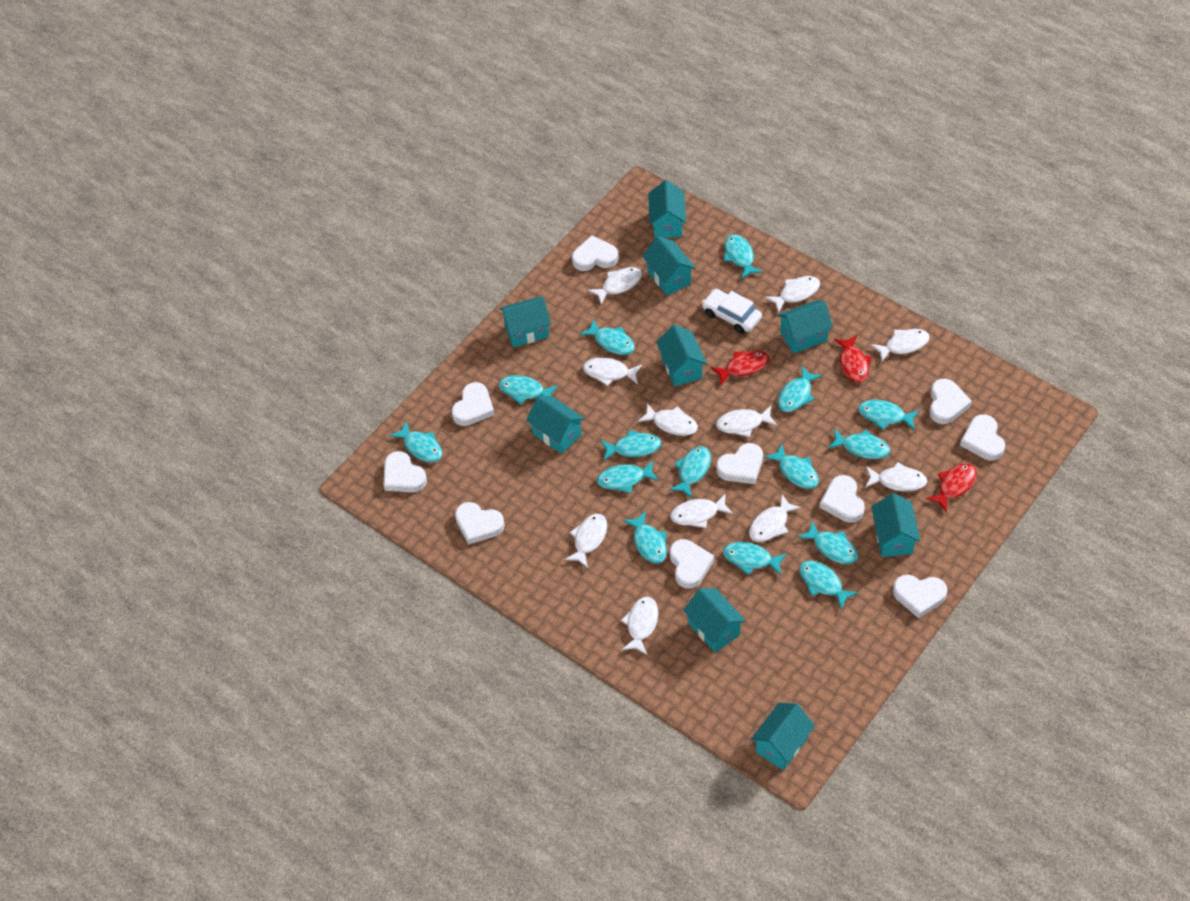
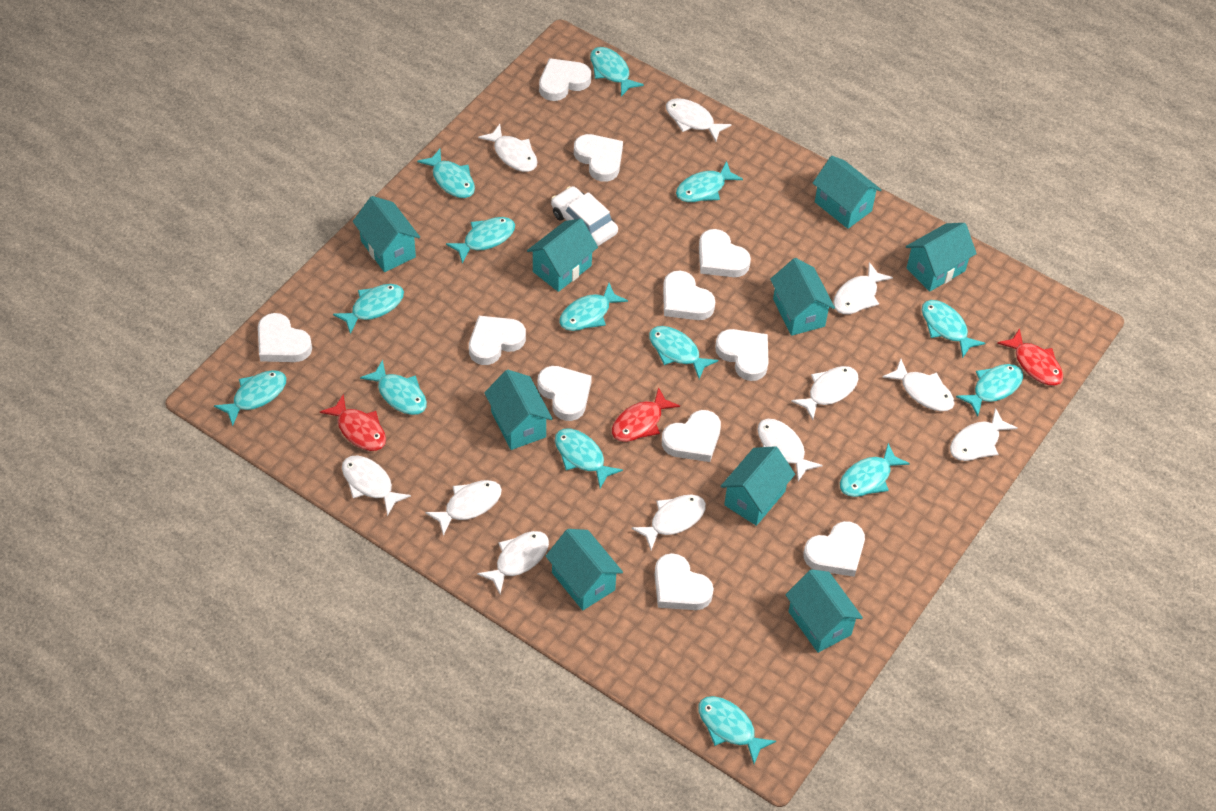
turquoise fish: [389,420,442,462] [499,375,558,404] [580,319,635,355] [597,461,659,493] [600,430,661,461] [623,511,667,564] [669,446,711,498] [723,542,787,575] [724,234,763,279] [764,444,819,489] [778,366,822,412] [798,520,858,564] [799,561,858,610] [828,429,890,459] [858,400,920,431] = 15 -> [214,370,287,426] [333,284,404,334] [360,360,427,415] [417,149,475,198] [446,217,515,263] [555,429,623,488] [559,283,628,331] [590,47,644,96] [649,326,718,379] [676,161,743,202] [698,696,776,764] [840,443,910,497] [922,300,985,358] [956,364,1023,417] = 14
white heart: [384,451,427,493] [451,382,495,426] [455,502,505,545] [572,235,618,271] [670,539,714,589] [716,443,763,484] [819,475,865,523] [893,575,947,618] [929,379,972,424] [960,414,1005,461] = 10 -> [258,313,312,362] [469,316,526,365] [537,366,592,421] [539,58,591,101] [574,134,623,182] [654,553,714,610] [662,410,721,462] [663,270,715,320] [699,229,751,277] [715,329,769,381] [803,521,865,577] = 11

